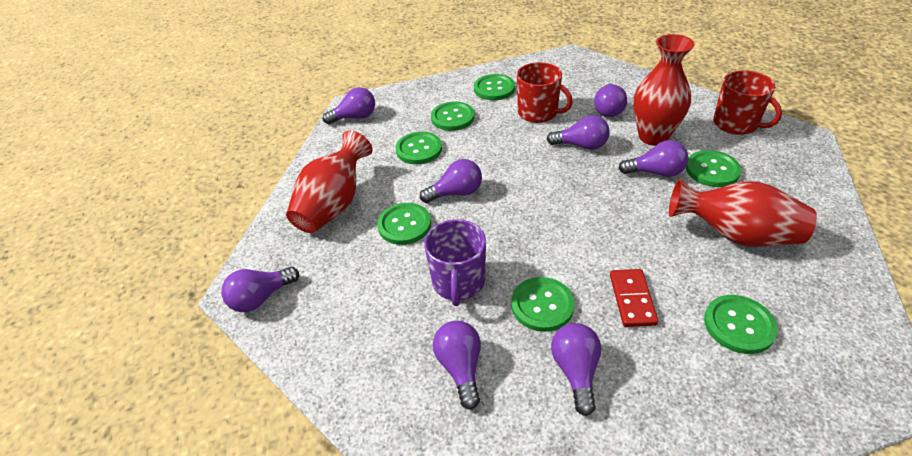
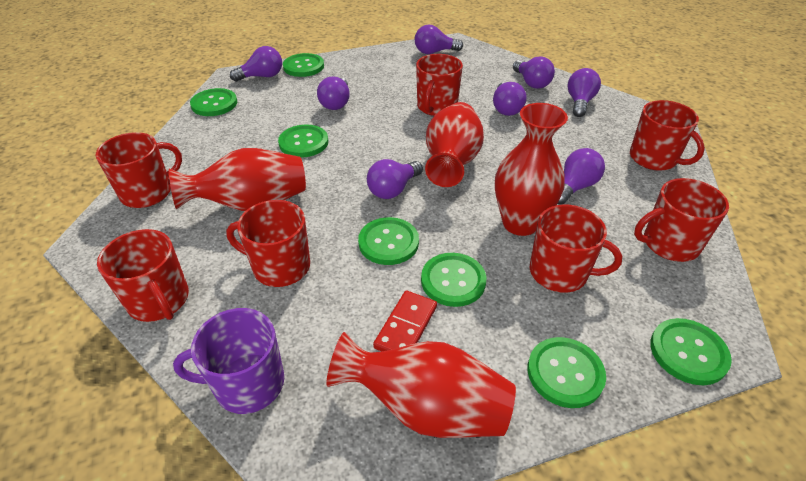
red mug: [517,62,573,123] [713,70,782,135] = 2 -> [96,132,182,208] [97,229,189,322] [226,200,310,287] [416,54,463,116] [530,205,622,293] [630,100,705,171] [634,178,729,262] = 7
red vase: [286,130,372,233] [633,34,695,146] [669,178,817,247] = 3 -> [169,148,306,211] [326,332,516,438] [425,102,484,187] [495,103,568,236] = 4

